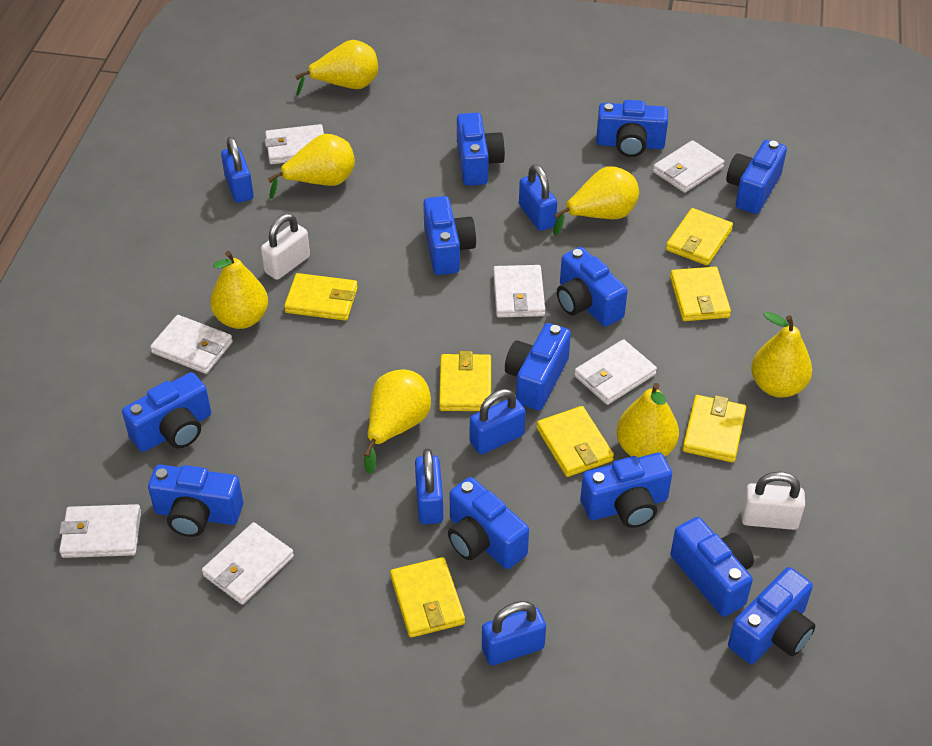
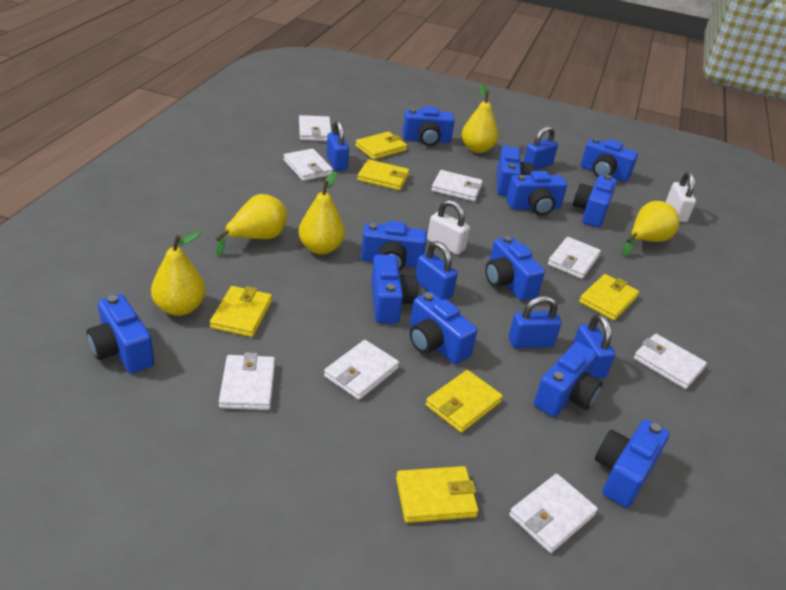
white wallet: [59,504,141,558] [150,315,233,374] [202,522,294,605] [265,124,324,164] [493,265,545,318] [574,339,657,405] [653,140,724,193] = 7 -> [219,353,275,410] [284,149,333,181] [299,115,332,141] [324,340,399,400] [432,170,483,201] [509,474,598,553] [548,237,601,279] [634,334,707,389] = 8
yellow pear: [210,251,268,329] [268,134,355,199] [295,40,378,96] [364,370,431,473] [553,166,639,235] [616,383,679,457] [751,312,812,398] = 7 -> [151,231,206,316] [216,194,287,256] [299,171,345,254] [462,84,498,153] [622,201,679,257] = 5
yellow wallet: [284,273,358,321] [390,557,465,638] [439,351,491,411] [537,406,614,477] [666,208,733,266] [670,267,731,321] [683,395,746,463] = 7 -> [210,286,272,337] [355,132,407,160] [357,159,409,190] [396,466,478,523] [426,370,503,433] [579,274,639,320] = 6

